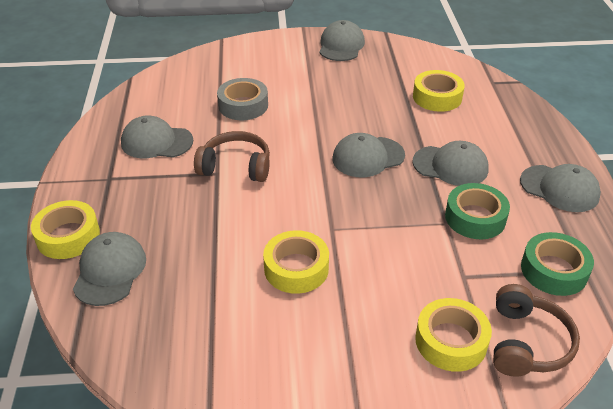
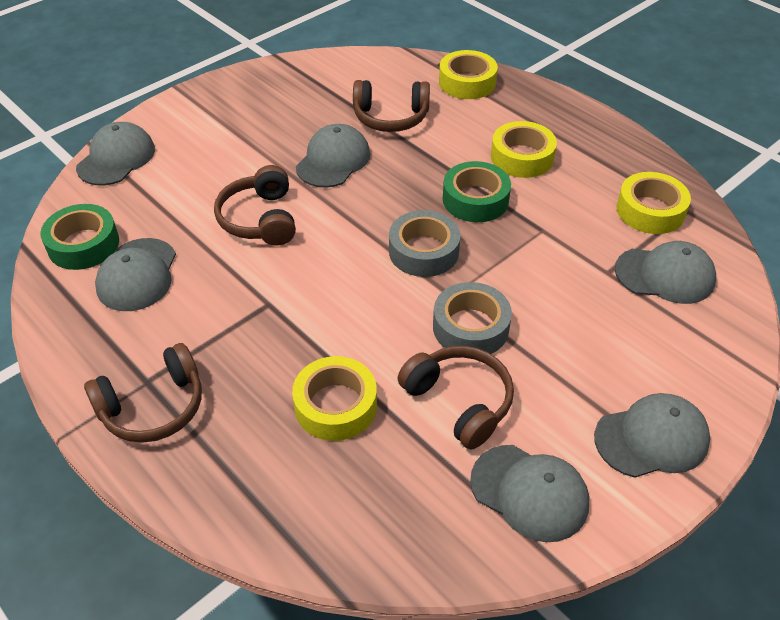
brown headphones: [194,131,270,182] [493,284,580,377] = 2 -> [84,343,202,443] [214,165,296,246] [353,80,430,132] [398,346,514,450] = 4
grey tape: [217,78,268,120] = 1 -> [389,210,461,277] [433,282,512,354] = 2

